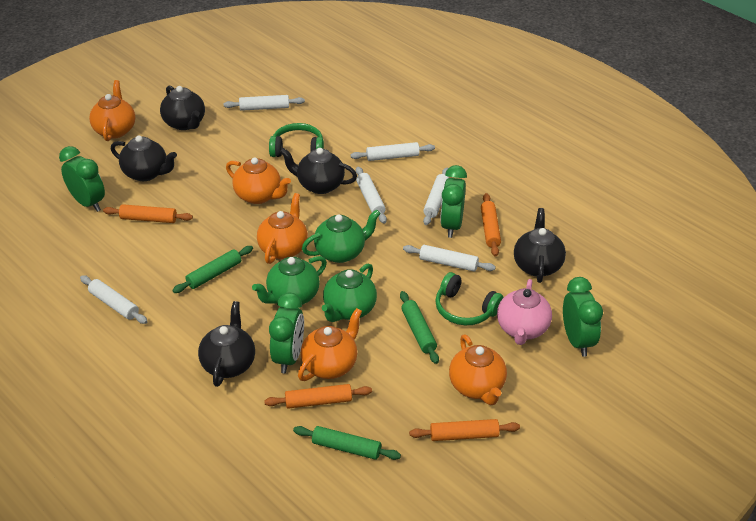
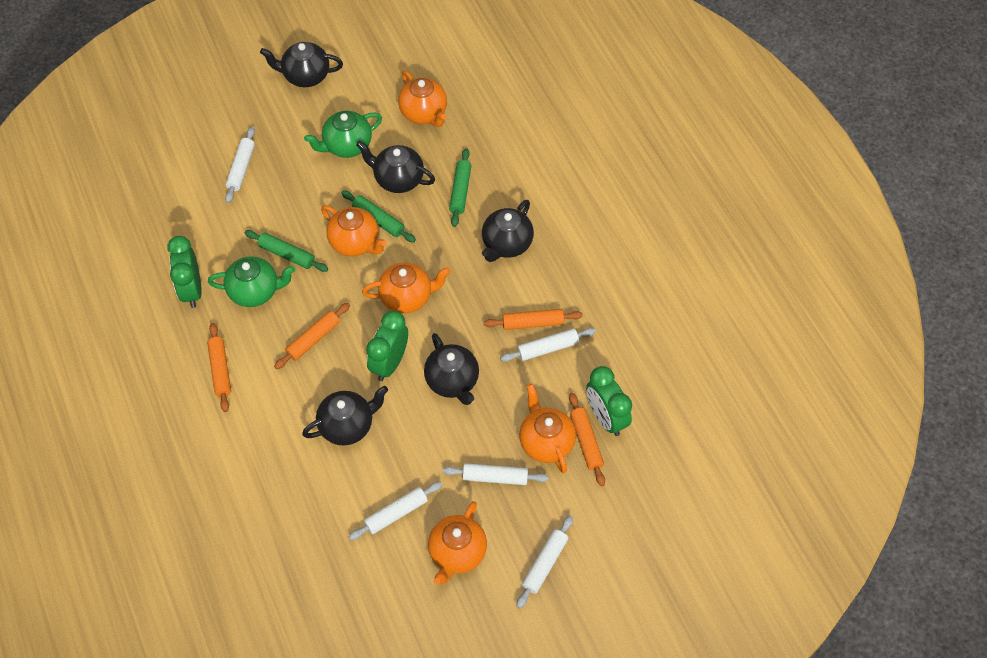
green clock: [59,146,105,212] [269,293,304,373] [440,165,467,238] [563,277,603,357] = 4 -> [167,236,202,308] [366,311,408,381] [586,366,632,436] = 3
green headphones: [269,123,324,157] [435,272,504,325] = 2 -> none = 0
green teapot: [252,256,327,305] [302,209,381,263] [322,264,377,322] = 3 -> [208,256,295,307] [304,111,382,158] = 2
pink teapot: [497,279,552,345] = 1 -> none = 0
white rolling pin: [80,275,148,324] [224,95,305,111] [350,142,435,161] [356,167,387,224] [403,245,496,271] [423,168,449,225] = 6 -> [225,127,255,203] [349,482,442,540] [443,463,548,485] [500,328,596,362] [517,516,573,609] = 5

